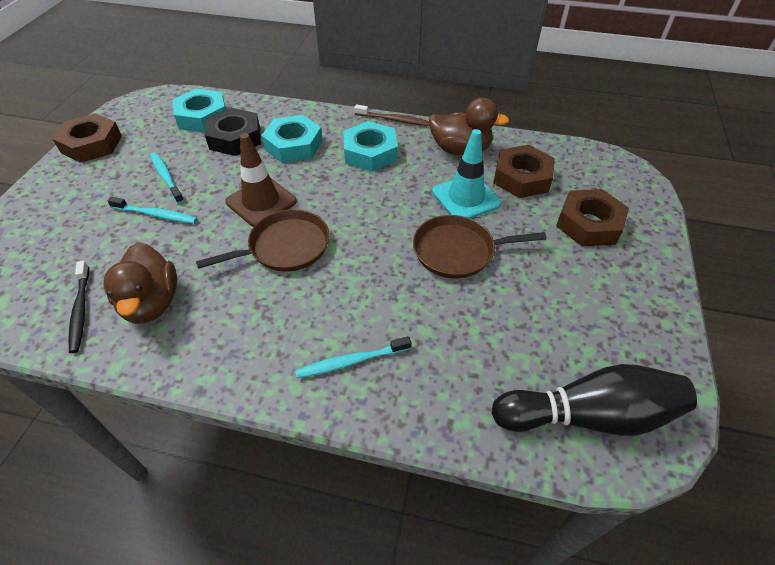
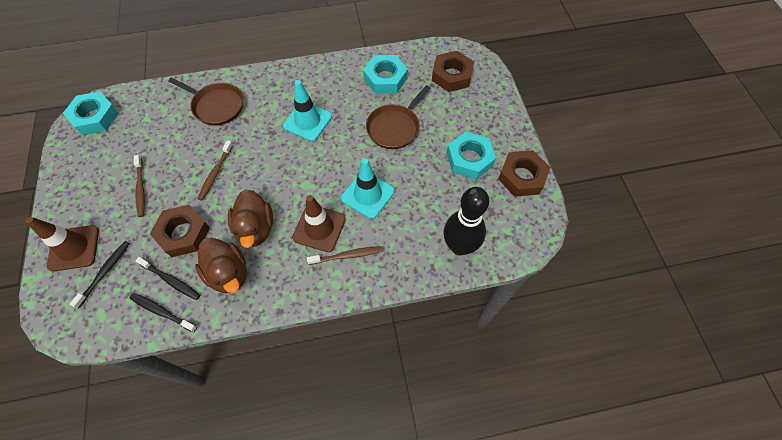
black nut: [205,108,261,156] = 1 -> none = 0
black toothbrush: [69,261,89,353] = 1 -> [70,241,130,309] [129,293,197,332] [135,257,200,300] = 3
brown toothbrush: [354,104,430,126] = 1 -> [134,155,145,217] [198,140,233,201] [307,246,383,265] = 3
brown traffic cone: [225,133,297,227] = 1 -> [25,217,99,272] [292,195,346,252] = 2
turquoise toothbrush: [107,197,197,224] [150,152,184,204] [295,336,411,378] = 3 -> none = 0
turquoise traffic cone: [432,129,501,219] = 1 -> [283,80,332,141] [341,159,395,219] = 2

